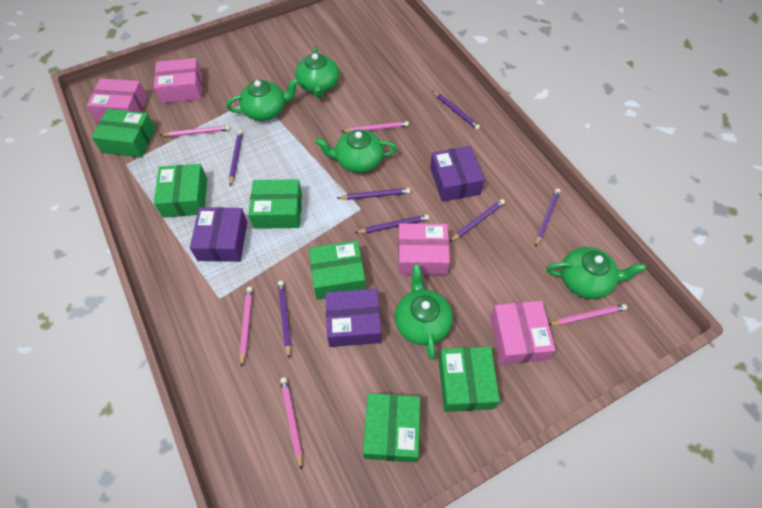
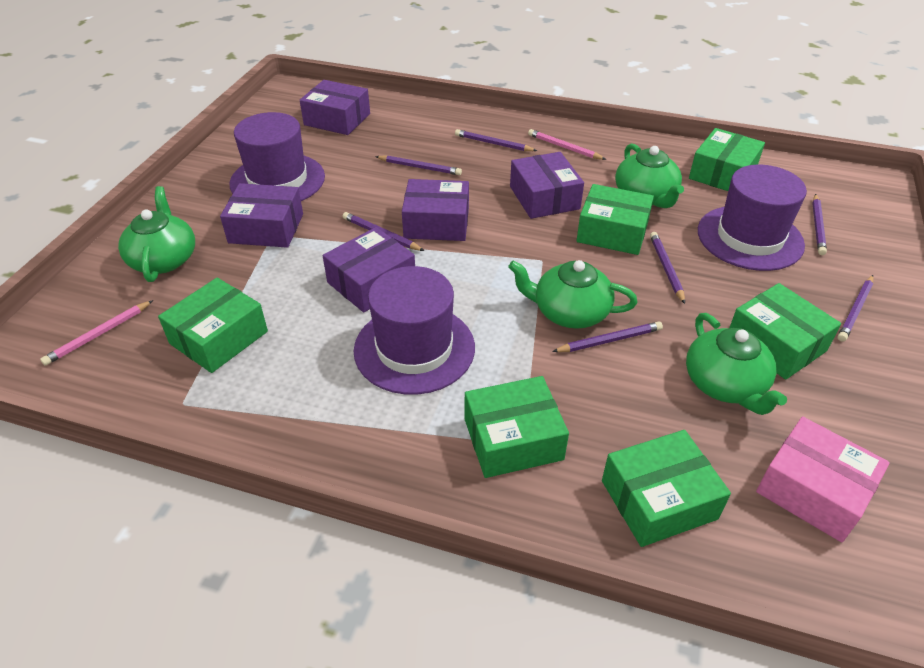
green teapot: [226,78,299,121] [295,46,339,98] [315,130,397,173] [395,264,453,359] [547,247,646,299] = 5 -> [118,186,195,282] [508,260,637,329] [615,144,684,208] [686,313,787,415] = 4
pink box: [87,78,147,121] [154,58,202,103] [398,224,450,275] [490,301,555,365] = 4 -> [756,416,890,542] = 1
pink pencil: [160,125,230,137] [239,287,253,367] [280,377,302,470] [341,121,409,132] [549,304,627,325] = 5 -> [40,300,153,366] [528,129,606,160] = 2
purple box: [190,207,247,262] [325,289,381,347] [430,146,485,202] = 3 -> [220,183,303,248] [300,80,370,135] [323,227,415,312] [402,179,469,241] [510,152,584,219] = 5
purple hat: none = 0 -> [230,112,325,201] [354,266,475,395] [698,165,807,271] = 3

